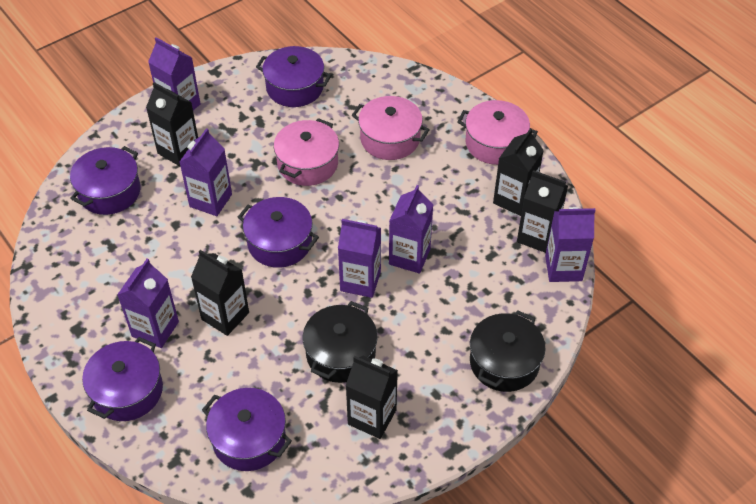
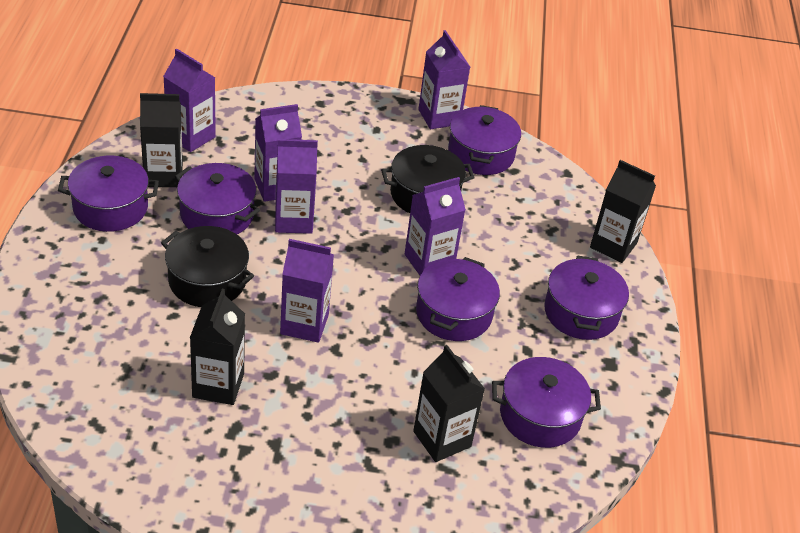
black carton: [146,82,198,166] [191,250,249,336] [346,356,398,439] [493,128,544,216] [517,170,568,253] = 5 -> [140,93,183,187] [190,289,245,405] [413,345,485,462] [590,160,656,263] = 4
pink pot: [274,118,339,186] [352,96,430,160] [457,100,538,165] = 3 -> none = 0
purple pot: [70,146,141,215] [82,337,163,421] [202,388,292,471] [238,197,319,268] [256,46,332,107] = 5 -> [58,156,159,232] [175,163,260,234] [416,257,500,341] [448,105,521,175] [492,357,601,448] [544,256,629,340] = 6

